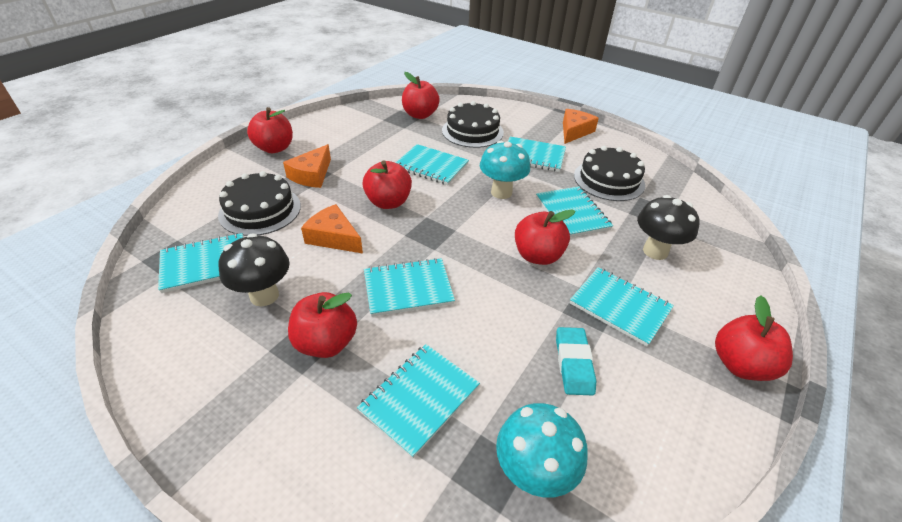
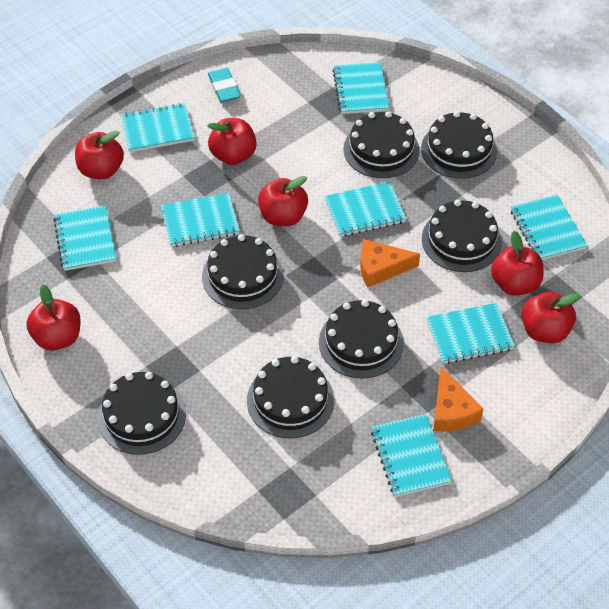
black cake: [218,171,301,236] [442,101,504,148] [574,146,645,201] = 3 -> [98,372,186,455] [202,234,284,309] [247,356,334,438] [319,300,404,378] [343,111,420,178] [421,111,497,179] [422,200,502,272] = 7
black mushroom: [219,233,290,306] [637,195,700,260] = 2 -> none = 0
orange cheese: [283,144,331,188] [301,204,363,254] [563,109,599,144] = 3 -> [360,239,420,288] [433,366,483,432] = 2
turquoise mushroom: [480,141,530,199] [496,403,588,497] = 2 -> none = 0
turquoise notebook: [158,233,243,293] [357,344,480,458] [364,258,455,317] [396,144,469,185] [508,137,566,172] [536,186,613,237] [570,267,674,346] = 7 -> [53,205,116,271] [120,103,195,152] [161,193,240,247] [324,182,406,237] [333,62,390,114] [371,414,452,497] [426,303,515,364] [510,194,587,260] = 8

